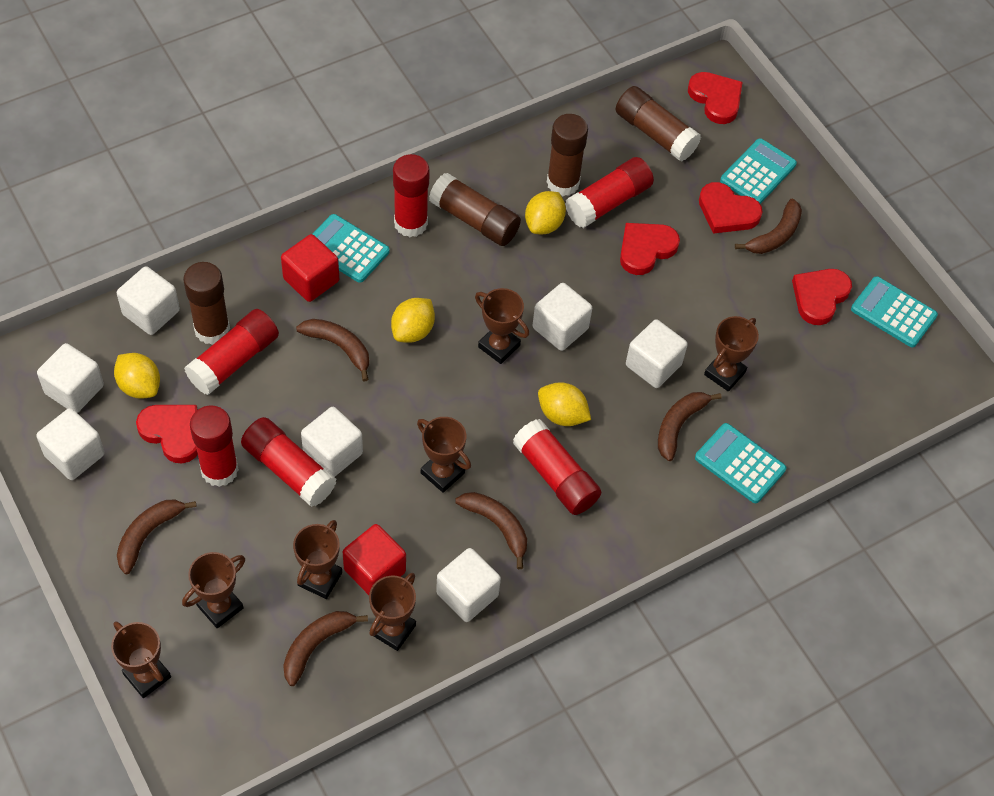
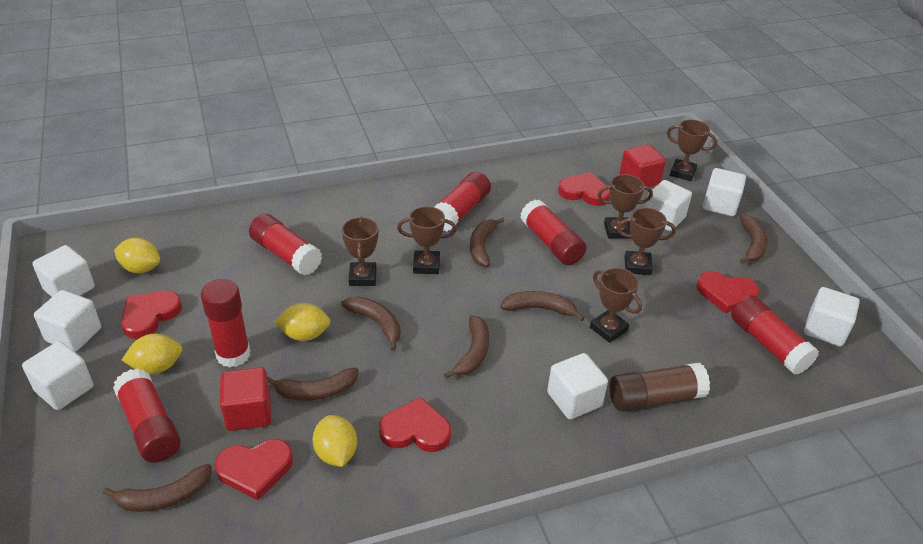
brown banana: [117,500,197,574] [283,611,368,686] [296,319,369,382] [456,492,527,569] [658,392,722,461] [735,198,802,254] = 6 -> [102,464,212,512] [267,367,359,400] [341,296,400,351] [444,315,489,379] [470,217,505,267] [500,291,585,321] [740,215,768,264] = 7
brown glue stick: [183,262,230,345] [429,173,521,246] [547,114,588,196] [616,86,701,161] = 4 -> [610,363,710,412] = 1
brown trophy: [111,621,171,698] [182,552,245,628] [293,520,342,599] [369,573,416,651] [417,417,471,493] [475,288,529,364] [704,316,759,392] = 7 -> [342,216,378,286] [397,206,457,274] [590,268,642,343] [598,174,653,239] [617,208,676,275] [667,120,718,181] = 6
turquoise calculator: [313,214,389,283] [695,423,786,503] [720,138,797,204] [851,276,938,347] = 4 -> none = 0

